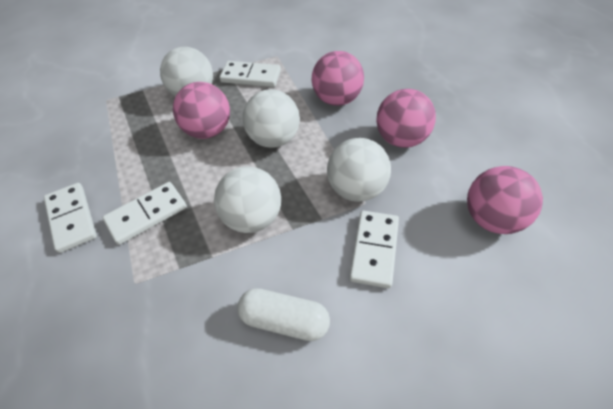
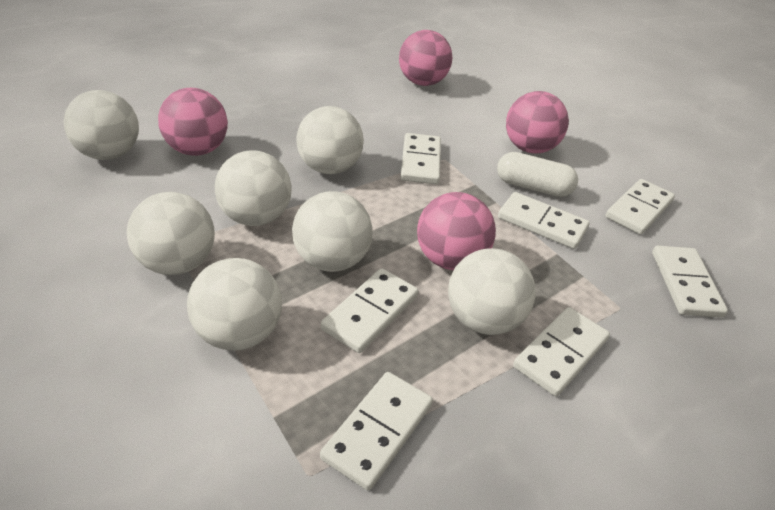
white ball: [160,47,213,97] [214,166,281,233] [243,89,300,148] [327,138,391,202] = 4 -> [64,90,139,160] [127,192,215,275] [187,258,282,351] [215,150,291,226] [292,191,373,272] [296,106,364,174] [448,248,536,335] = 7
white domino: [44,183,97,253] [102,182,187,245] [220,61,281,87] [349,211,399,288] = 4 -> [320,372,433,491] [321,268,418,353] [400,133,441,184] [498,192,589,249] [513,307,610,396] [606,179,675,235] [652,246,728,318] = 7

